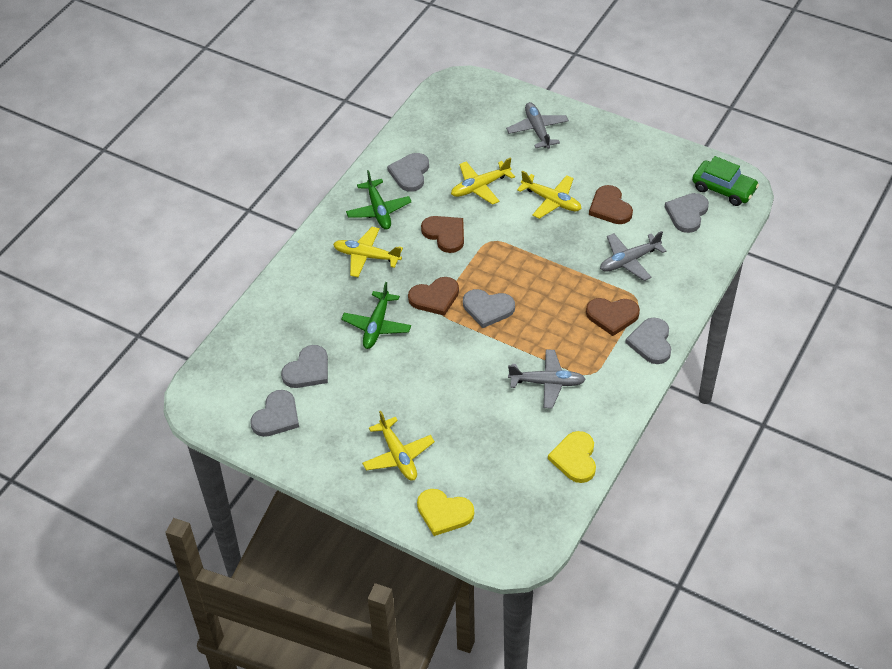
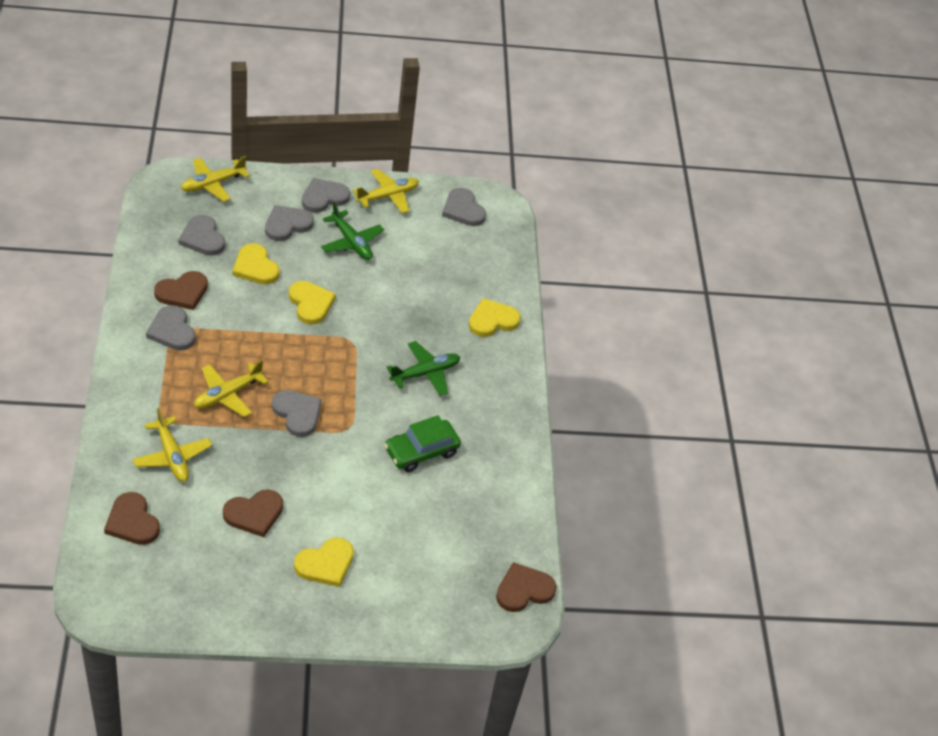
grey plane: [506,102,569,149] [508,349,586,409] [600,231,666,281] = 3 -> none = 0
yellow heart: [417,489,474,536] [548,431,596,483] = 2 -> [233,243,280,284] [289,281,336,324] [294,537,354,587] [469,298,521,337] = 4

